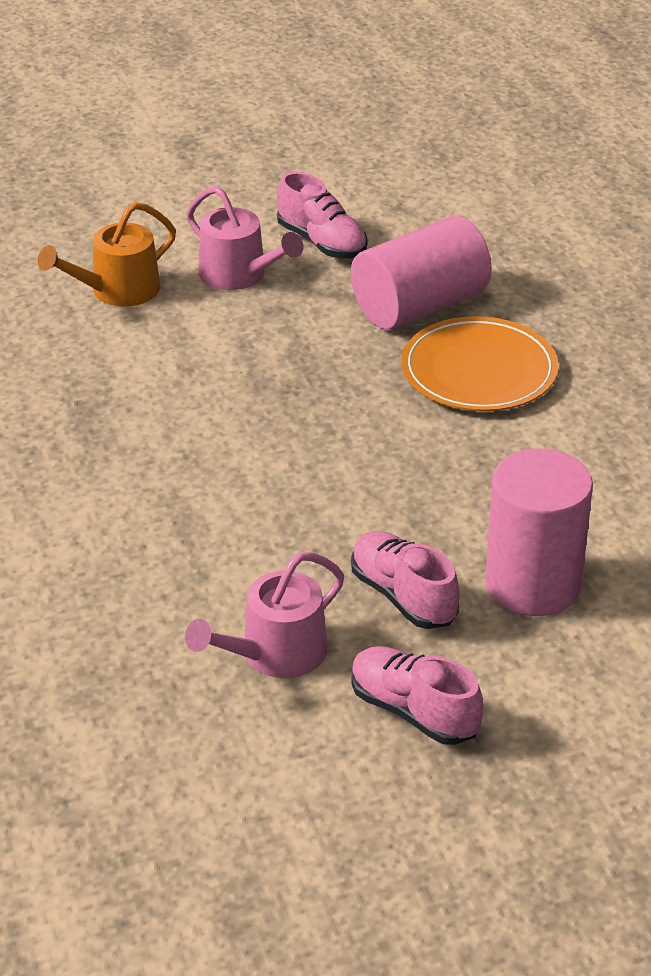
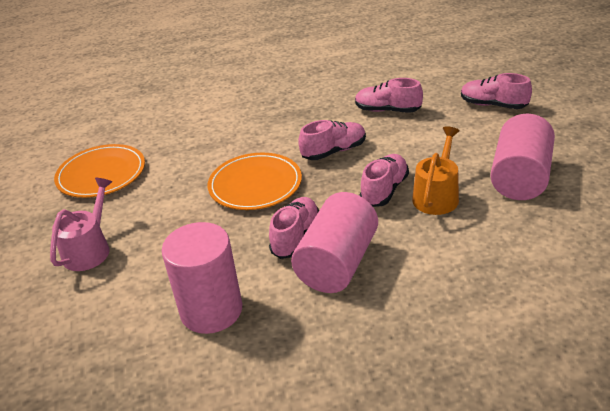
orange plate: [402,316,558,411] = 1 -> [54,144,145,198] [208,153,302,210] = 2
pink cylinder: [351,216,492,330] [485,449,593,616] = 2 -> [162,222,242,334] [291,192,378,293] [490,114,555,200] = 3
pink shoe: [277,172,367,258] [351,531,460,629] [351,646,483,745] = 3 -> [269,197,319,259] [298,120,366,160] [355,78,423,113] [360,154,409,207] [461,73,532,109] = 5
pink watering can: [185,552,344,678] [186,186,303,290] = 2 -> [50,178,112,271] = 1

